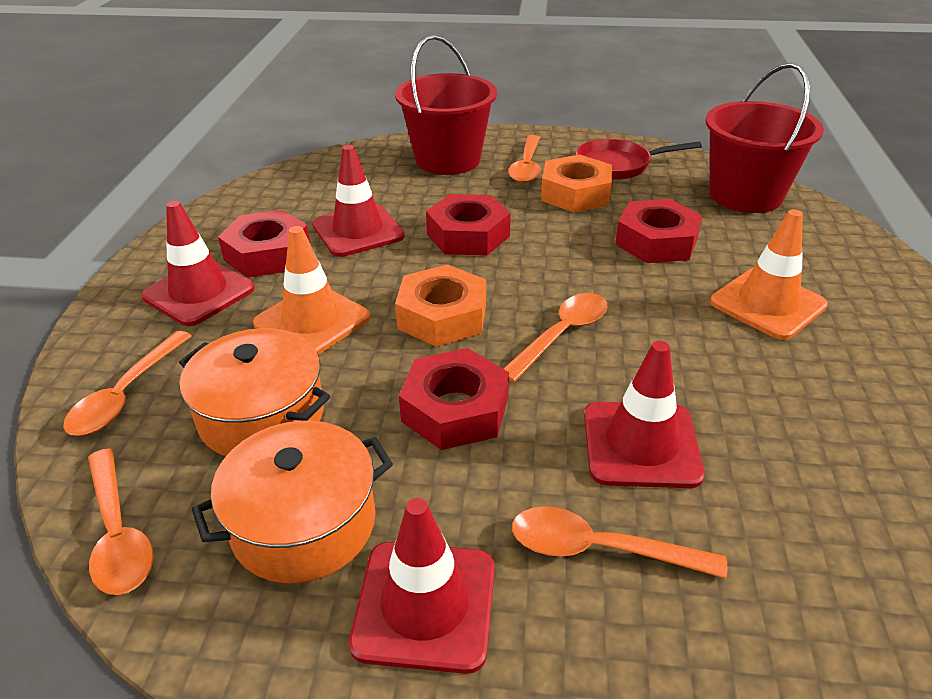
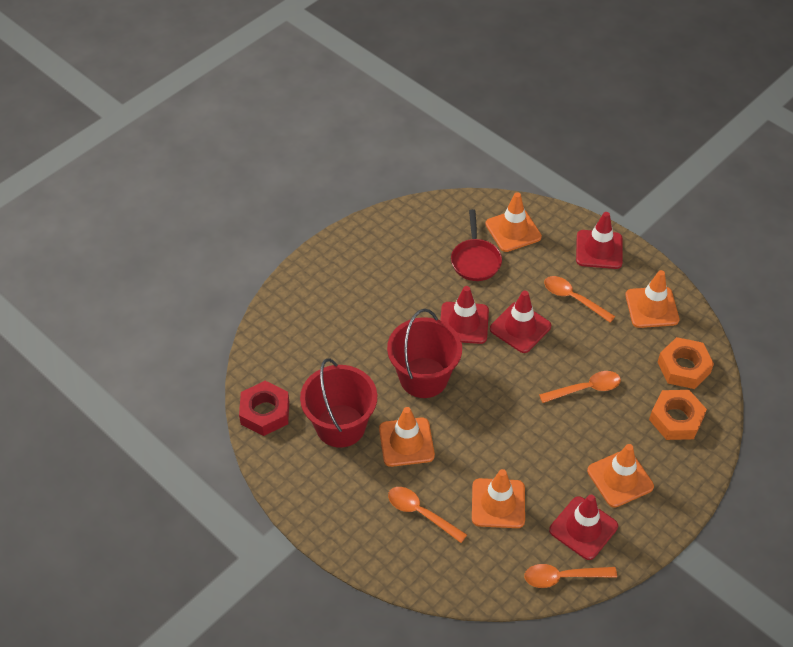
orange pot: [179,328,330,456] [192,421,393,583] = 2 -> none = 0
orange spoon: [63,331,192,436] [88,448,154,595] [503,293,608,382] [508,135,541,183] [512,506,728,579] = 5 -> [388,487,467,543] [524,564,617,588] [539,371,621,403] [544,276,615,323] = 4
orange traffic cone: [253,226,370,355] [710,209,828,340] = 2 -> [379,407,435,467] [472,469,525,528] [485,192,542,252] [587,444,654,508] [625,270,679,328] = 5
red nut: [218,210,310,278] [399,348,509,450] [426,194,511,255] [615,199,703,263] = 4 -> [239,381,289,436] = 1

